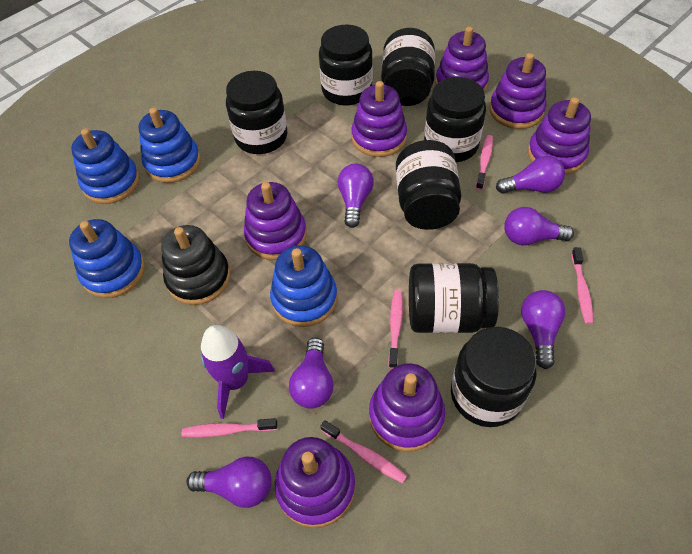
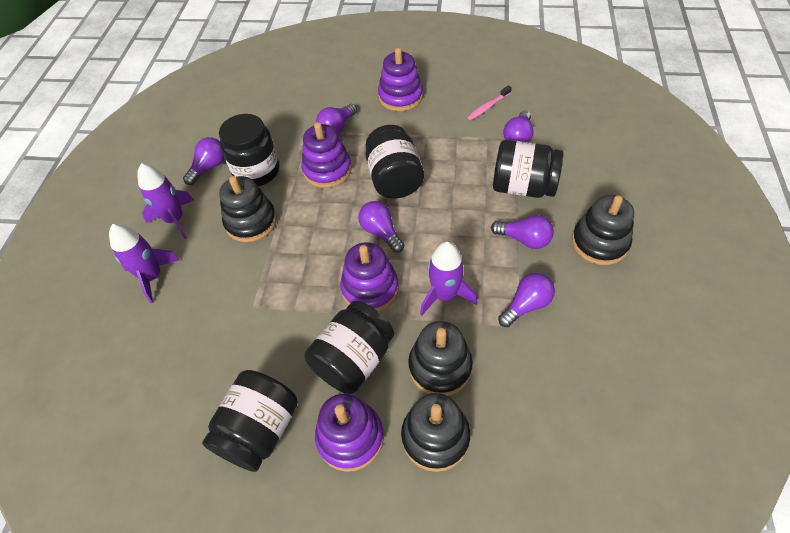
black jar: [226,71,287,154] [319,25,373,106] [381,28,435,106] [396,140,461,230] [409,263,499,333] [424,77,486,162] [451,327,536,427] = 7 -> [202,370,298,472] [219,114,279,186] [305,301,394,394] [365,125,424,199] [493,140,563,198] = 5
black stacking toy: [161,225,230,305] = 1 -> [219,176,277,242] [401,393,470,472] [408,321,473,396] [572,195,634,265] = 4
blue stacking toy: [69,219,145,298] [71,128,140,204] [138,107,201,183] [270,245,337,327] = 4 -> none = 0
pink toothbrush: [182,418,277,437] [320,420,407,484] [388,290,403,369] [476,135,493,190] [571,247,593,324] = 5 -> [467,86,512,120] = 1
purple rocket: [201,325,275,419] = 1 -> [109,224,180,303] [137,163,193,239] [420,241,477,316] = 3
purple stacking toy: [244,182,307,260] [275,437,355,528] [351,81,407,157] [369,363,445,452] [435,26,489,92] [489,53,546,129] [528,97,591,175] = 7 -> [301,122,352,188] [315,394,384,472] [340,242,399,312] [378,48,423,111] = 4

